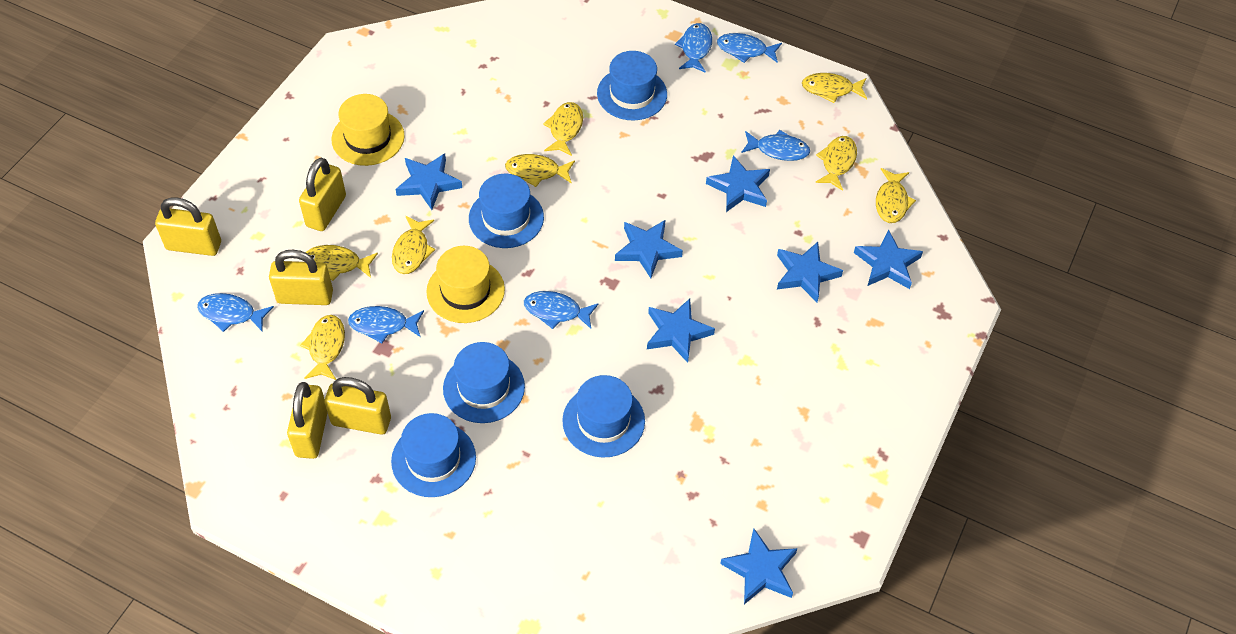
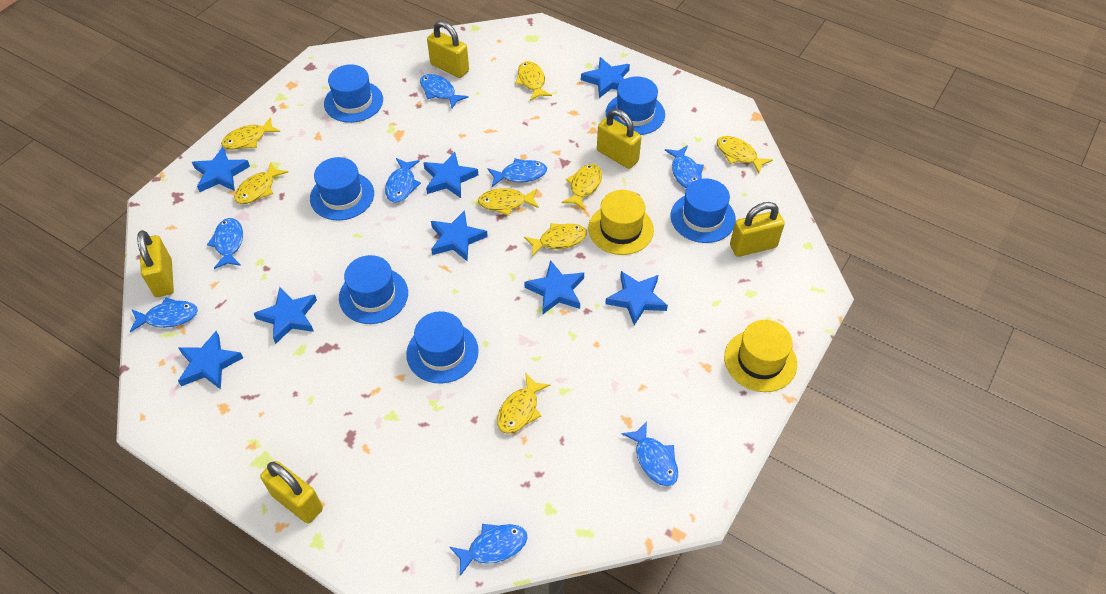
blue fish: [197,293,274,332] [348,306,424,343] [524,291,599,329] [675,23,712,73] [717,33,782,63] [741,130,810,161] = 6 -> [130,298,198,333] [207,218,243,269] [385,158,421,203] [420,74,469,108] [450,524,527,576] [487,158,547,187] [621,421,678,486] [665,146,704,188] = 8
blue hat: [391,413,476,497] [443,342,525,423] [469,174,544,248] [562,375,645,458] [597,51,667,120] = 5 -> [310,157,374,221] [324,64,383,123] [339,255,408,324] [406,311,479,384] [606,76,665,135] [670,178,736,243] = 6
blue star: [396,154,462,210] [615,220,683,278] [647,299,715,363] [706,155,770,212] [720,529,798,604] [777,242,843,302] [854,229,923,289] = 7 -> [178,331,243,390] [192,147,250,192] [253,287,317,344] [424,152,478,198] [431,210,488,262] [524,260,584,314] [581,57,630,98] [605,271,668,326] = 8

